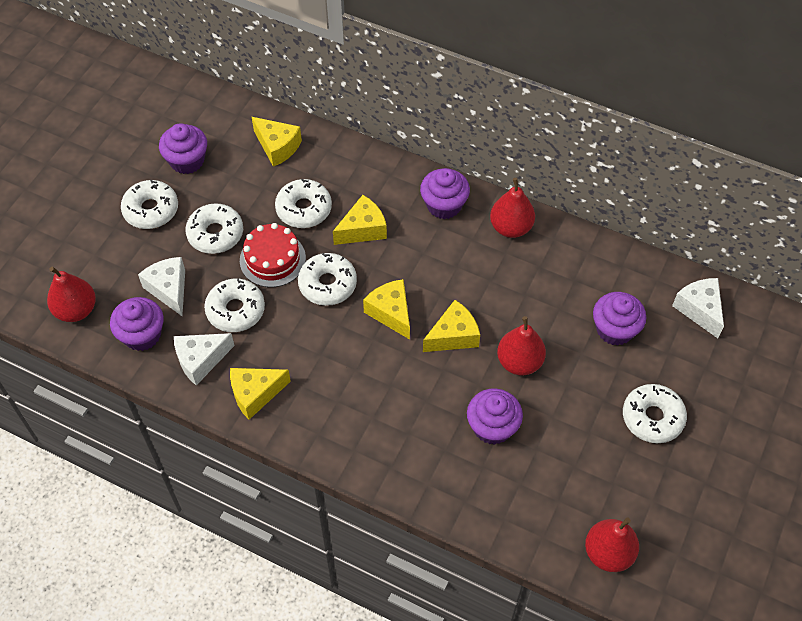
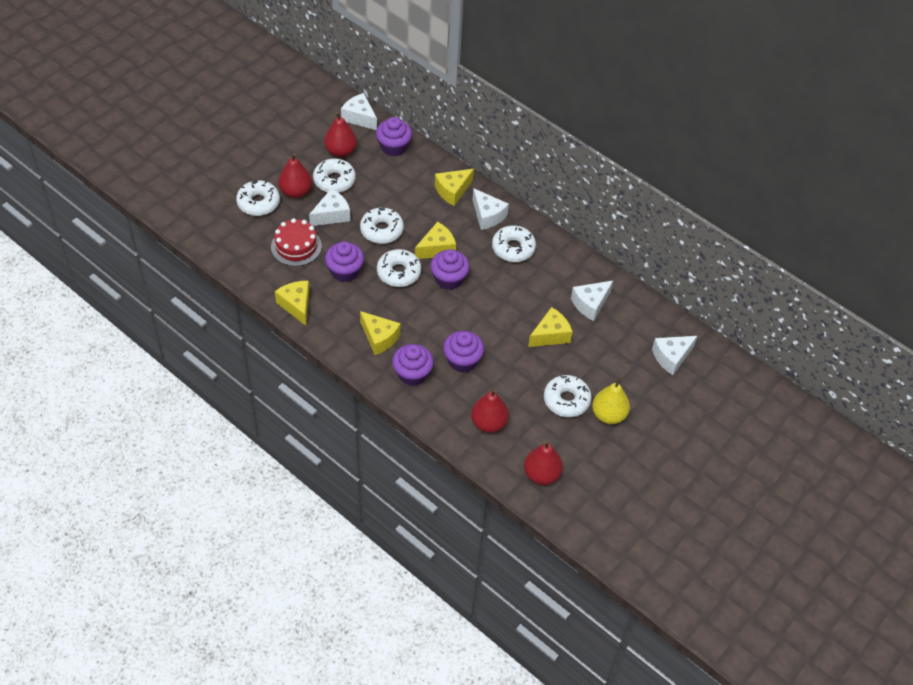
white cheese: [138,257,185,316] [174,333,235,386] [672,278,724,338] = 3 -> [309,188,350,226] [341,93,377,130] [473,188,509,230] [571,281,613,321] [652,336,697,375] = 5
yellow pear: none = 0 -> [592,376,630,424] = 1

